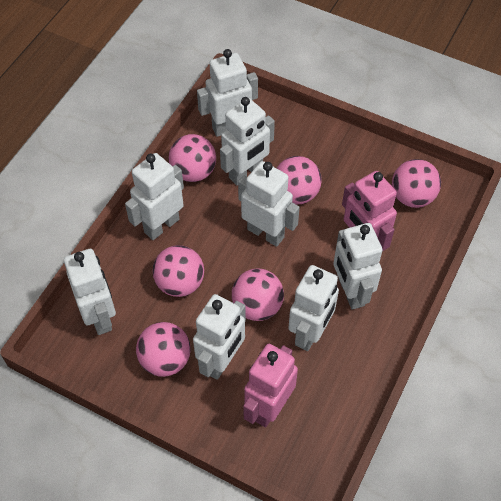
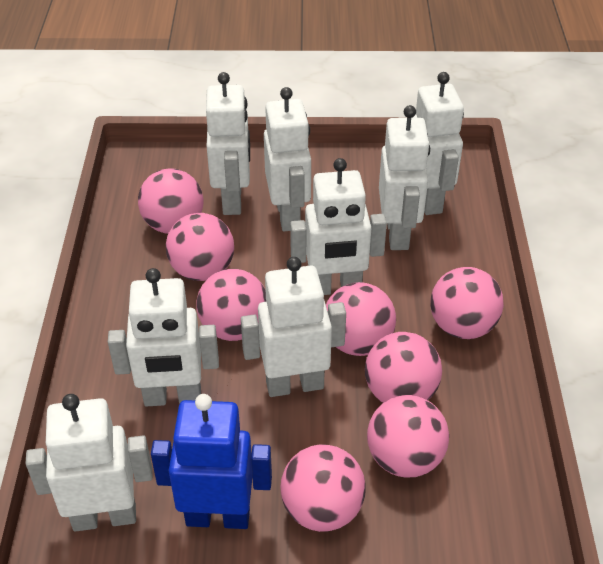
blue robot: none = 0 -> [151,394,272,529] = 1
pink ball: [136,322,191,377] [153,245,204,297] [169,134,216,182] [232,268,284,321] [277,156,322,205] [392,159,441,208] = 6 -> [138,169,203,234] [166,213,234,281] [196,269,266,341] [280,444,366,532] [326,282,396,356] [365,332,442,403] [367,395,449,477] [430,267,504,339] = 8
pink robot: [243,344,298,427] [342,171,397,251] = 2 -> none = 0

